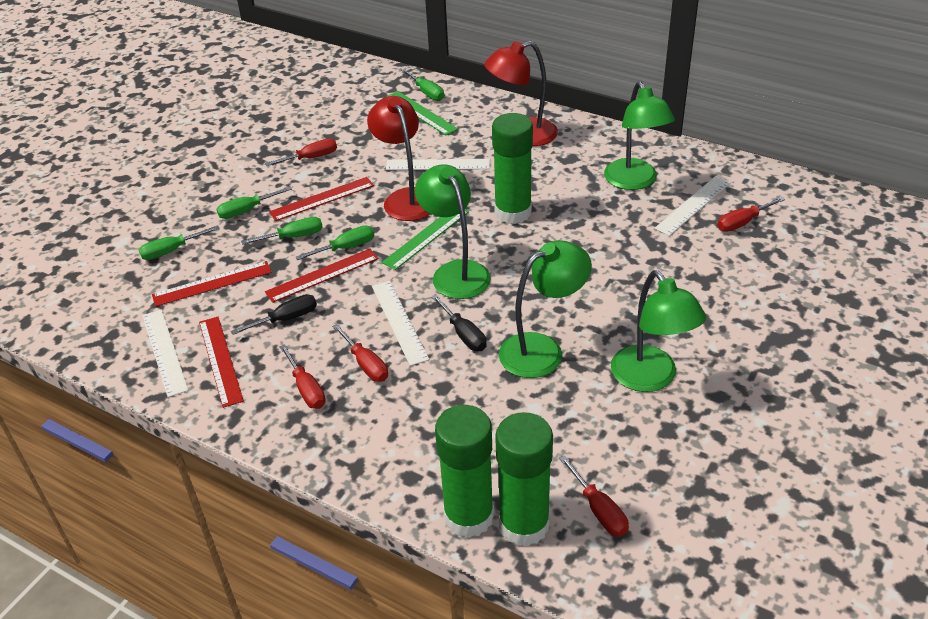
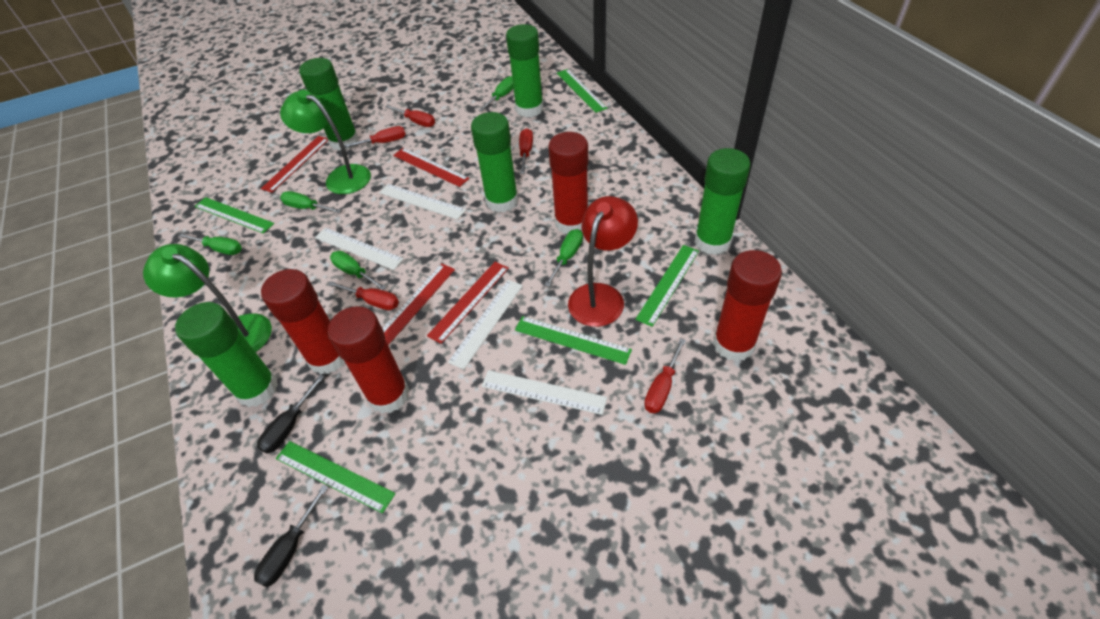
green glue stick: [435,405,494,538] [492,113,533,224] [495,412,553,546] = 3 -> [175,302,278,407] [299,58,359,151] [471,112,518,212] [506,24,544,118] [695,148,751,255] = 5
green lamp: [415,164,491,299] [499,240,592,378] [604,81,675,190] [611,270,706,392] = 4 -> [143,244,272,352] [280,90,371,194] = 2
green ruler: [382,210,469,270] [386,91,458,135] = 2 -> [195,197,274,234] [276,441,396,513] [515,316,632,365] [557,69,607,113] [635,245,699,327] = 5
red glue stick: none = 0 -> [261,269,345,375] [328,306,409,414] [548,132,588,234] [713,250,782,362] = 4
red lamp: [367,96,430,221] [484,41,558,146] = 2 -> [568,196,638,327] = 1

